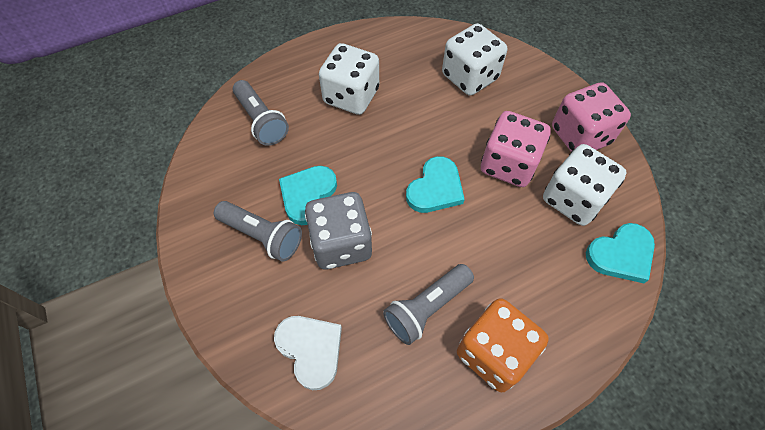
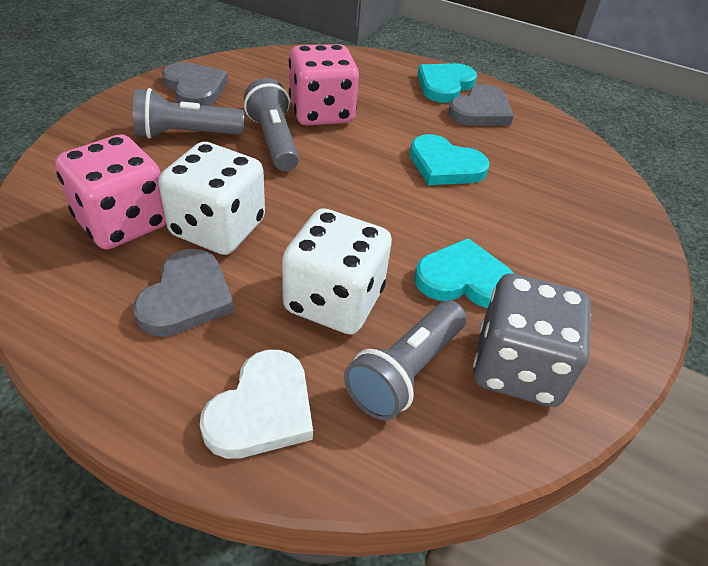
grey heart: none = 0 -> [133,249,235,337] [162,62,228,106] [448,84,513,126] = 3
orange dice: [457,298,549,392] = 1 -> none = 0
white dice: [319,43,379,115] [442,23,507,96] [543,144,627,226] = 3 -> [158,142,265,255] [282,208,392,334] = 2

